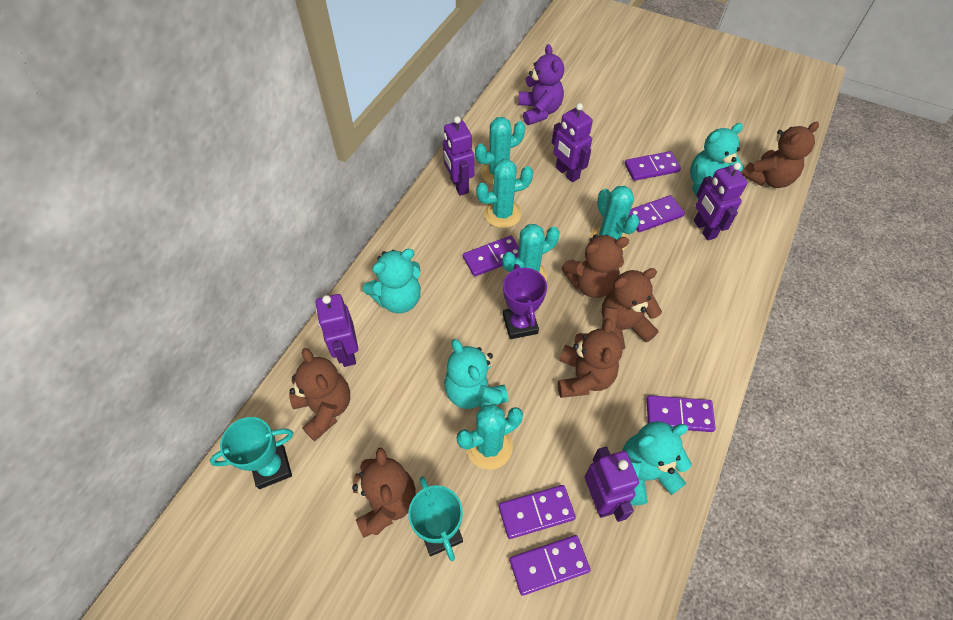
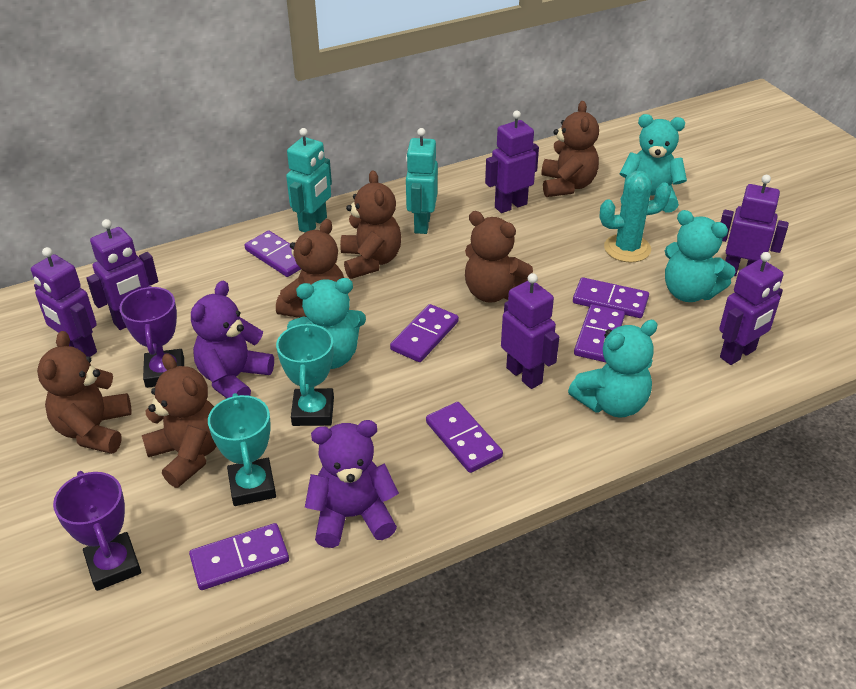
purple robot: [315,294,358,367] [443,116,474,196] [552,103,593,182] [585,447,639,522] [694,162,748,241] = 5 -> [31,247,97,357] [86,219,158,330] [485,111,539,213] [501,273,559,389] [719,252,783,365] [721,175,789,276] = 6
purple teddy bear: [518,44,564,125] = 1 -> [191,281,274,398] [305,420,399,548] = 2
purple trophy: [503,264,547,339] = 1 -> [53,471,141,591] [119,286,184,388] = 2
turquoise cactus: [457,404,523,470] [475,117,525,185] [476,159,533,228] [502,224,560,281] [590,186,639,251] = 5 -> [600,171,671,262] = 1
turquoise robot: none = 0 -> [286,128,332,232] [406,128,438,234] = 2

